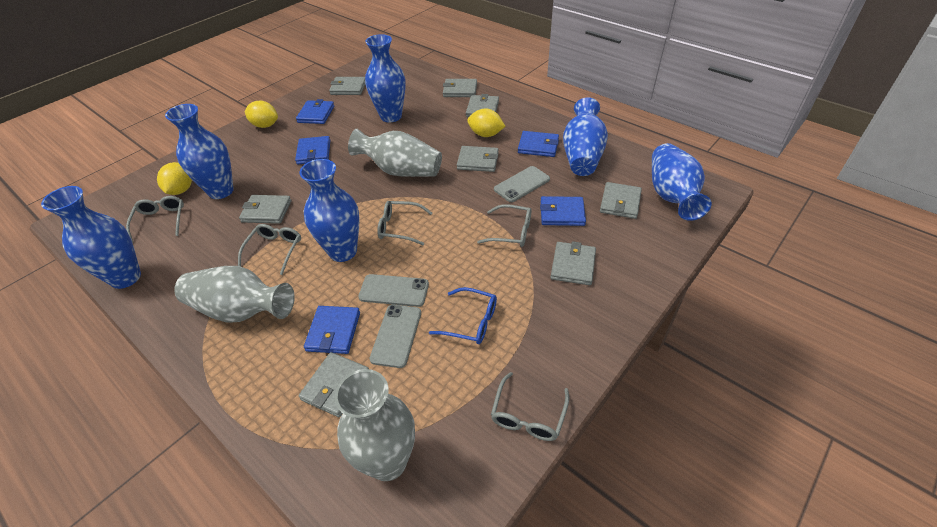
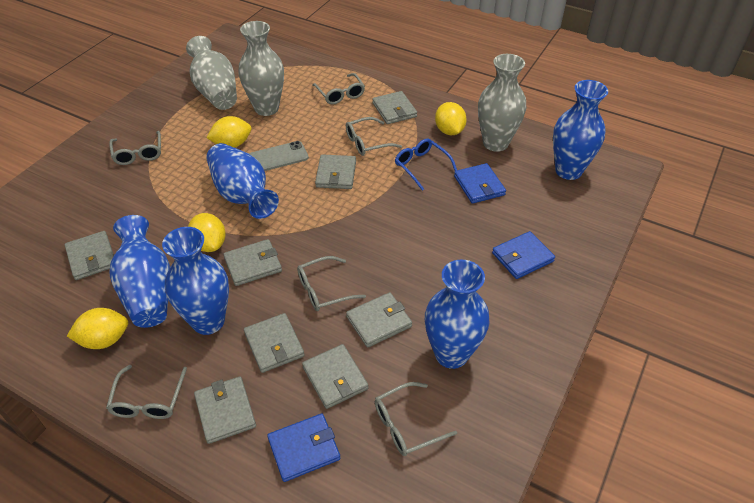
blue vase: [41,186,141,289] [165,104,234,199] [299,159,360,262] [365,34,406,123] [563,97,608,176] [652,143,712,221] = 6 -> [109,215,170,328] [162,227,229,335] [206,143,279,219] [425,260,490,369] [553,80,608,180] = 5
blue wallet: [295,136,331,165] [296,99,334,124] [304,306,360,354] [518,131,559,157] [540,196,586,226] = 5 -> [267,414,340,482] [454,163,506,204] [492,231,555,279] = 3
grey glasses: [126,196,184,243] [238,224,301,275] [377,201,432,245] [477,204,531,247] [491,372,570,441] = 5 -> [106,365,187,419] [109,131,161,165] [297,256,366,311] [312,73,365,105] [346,117,402,156] [375,382,457,456] = 6
grey phone: [358,274,429,307] [370,305,421,368] [494,166,550,202] = 3 -> [249,141,309,171] = 1
yellow lemon: [157,162,192,195] [244,100,278,128] [467,109,505,137] = 3 -> [67,308,128,349] [188,213,226,252] [206,116,251,148] [435,102,467,135] = 4

